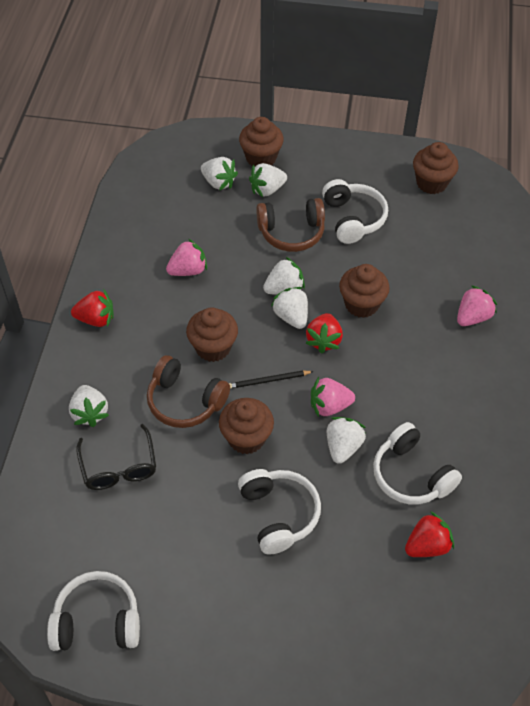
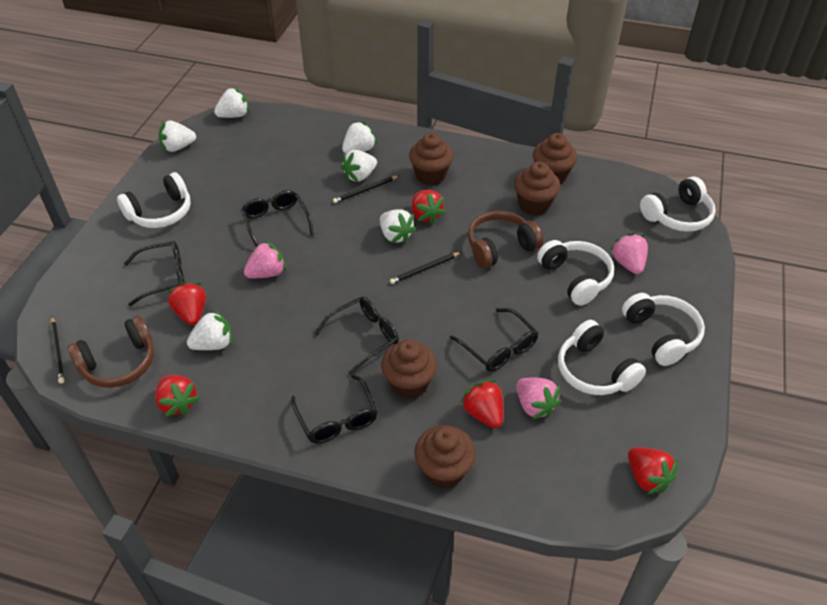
black glasses: [76,424,156,490] = 1 -> [124,241,185,306] [241,190,314,247] [291,375,378,444] [315,297,399,375] [450,308,538,372] = 5
black pencil: [229,370,314,389] = 1 -> [50,317,64,383] [333,175,400,203] [390,252,461,284] = 3
red strawberry: [71,290,114,327] [306,313,343,354] [405,511,454,557] = 3 -> [155,375,200,417] [167,282,206,325] [412,190,445,225] [460,380,503,428] [628,447,678,495] = 5
white headphones: [47,571,140,651] [238,469,321,555] [322,179,388,244] [373,422,462,504] = 4 -> [117,172,191,228] [537,240,614,306] [558,320,646,395] [622,293,705,366] [640,177,716,232] = 5

